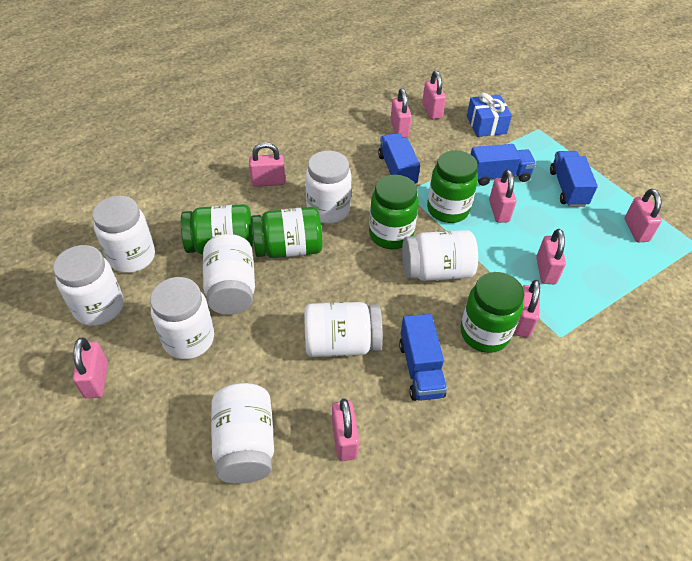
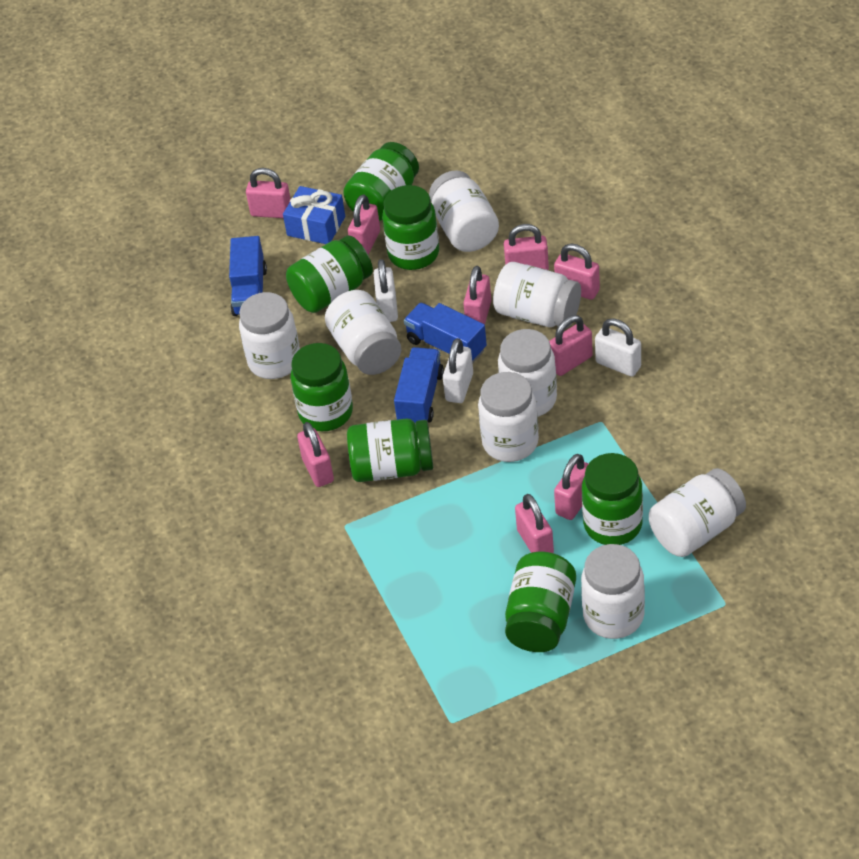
blue truck: [378,133,420,184] [399,314,447,401] [470,144,536,186] [550,151,598,207] = 4 -> [229,236,267,316] [394,347,444,424] [404,303,487,363] = 3
green jar: [181,204,253,254] [251,207,322,258] [369,175,419,249] [427,150,478,223] [460,272,524,353] = 5 -> [286,235,373,313] [291,343,353,431] [343,142,419,221] [347,419,433,482] [382,185,439,270] [505,551,576,652] [582,453,643,545] = 7
white padlock: none = 0 -> [374,259,398,322] [443,338,473,403] [595,318,641,377] = 3

